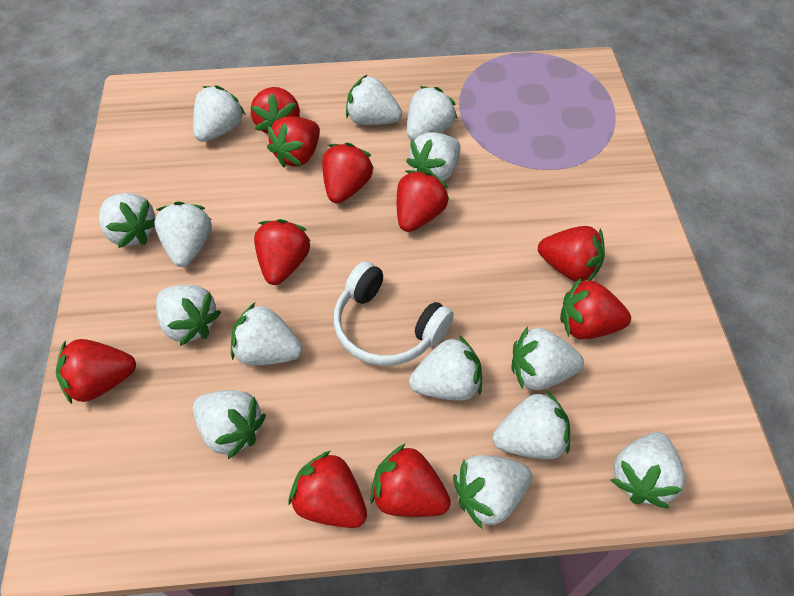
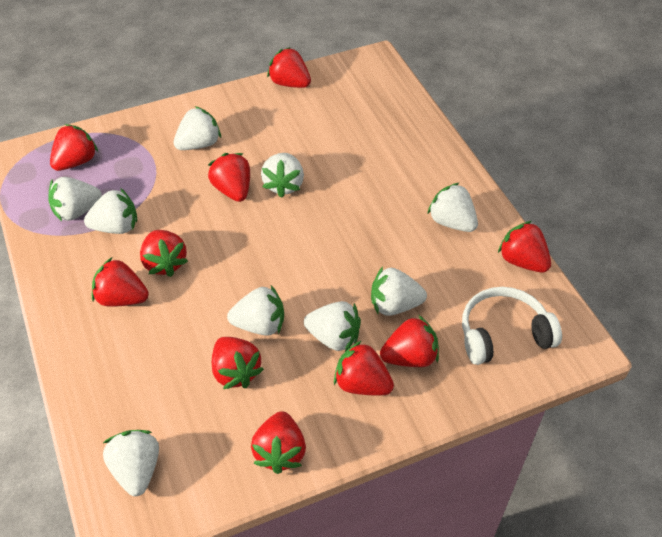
white strawberry: [99,193,155,248] [154,201,212,267] [156,285,221,346] [193,86,246,142] [193,390,266,459] [231,303,303,365] [346,75,402,125] [406,132,461,181] [407,86,457,141] [409,335,482,401] [453,455,532,529] [492,390,570,459] [512,326,584,390] [611,432,685,509] = 14 -> [48,177,102,221] [84,188,137,234] [103,430,159,496] [173,106,221,150] [227,285,284,336] [261,153,304,198] [304,301,361,352] [371,266,427,316] [427,183,478,232] = 9

